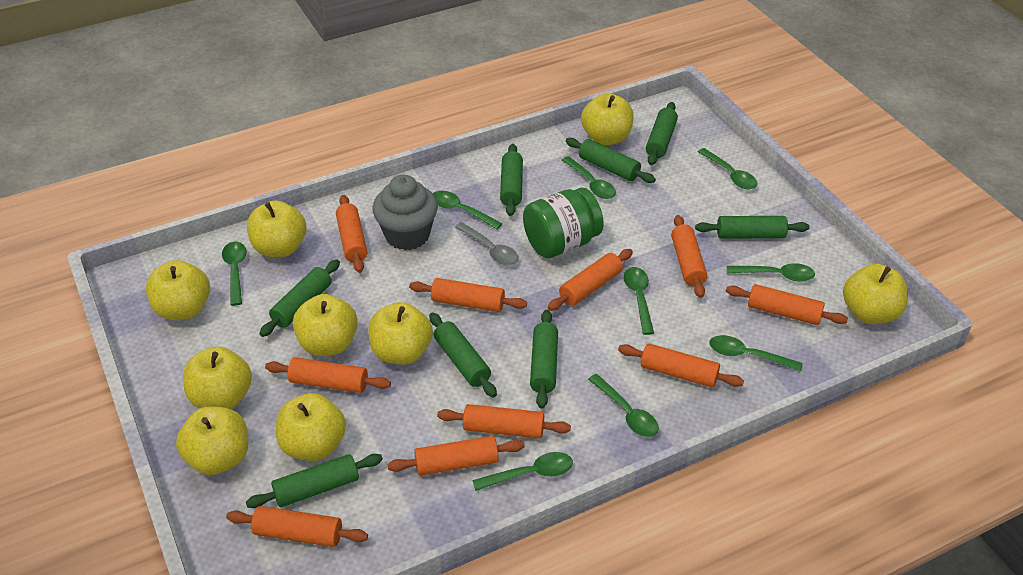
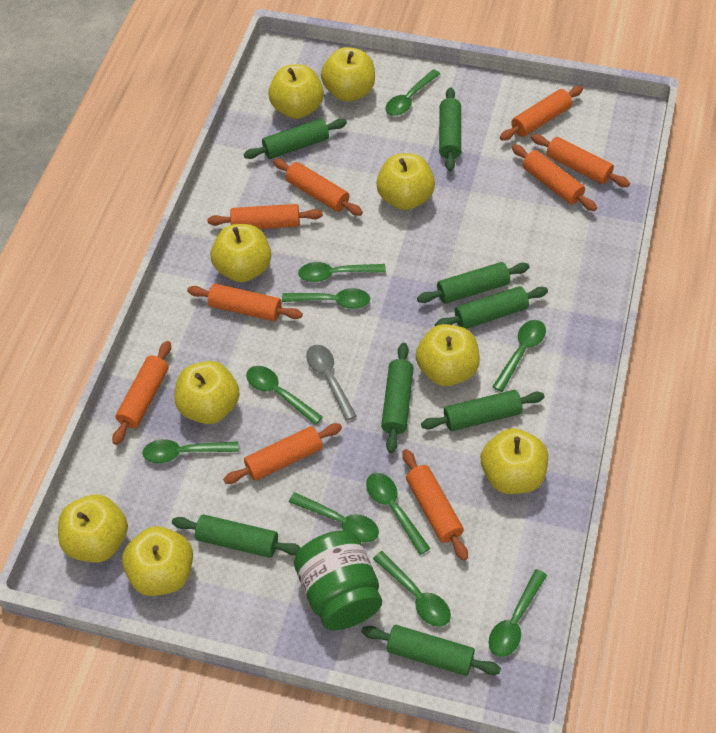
green spoon: [222,242,247,306] [433,191,503,229] [472,452,573,491] [562,156,616,199] [588,374,659,437] [623,267,654,335] [698,148,758,189] [709,335,803,372] [727,263,815,281] = 9 -> [142,439,239,463] [246,366,323,425] [282,288,370,309] [289,492,379,543] [298,262,386,282] [366,473,431,555] [373,551,451,627] [386,69,440,116] [488,569,547,657] [492,320,546,392] = 10
grey cupcake: [372,175,438,250] = 1 -> none = 0
orange rolling pin: [226,506,368,547] [265,357,391,393] [336,195,367,273] [387,436,524,476] [409,278,527,312] [437,404,571,439] [548,249,633,311] [618,343,744,388] [671,215,707,298] [726,284,848,325] = 10 -> [112,341,171,445] [187,284,303,321] [207,204,323,229] [223,423,342,484] [273,159,363,216] [402,449,468,561] [500,86,583,141] [512,144,597,211] [531,134,630,187] = 9

